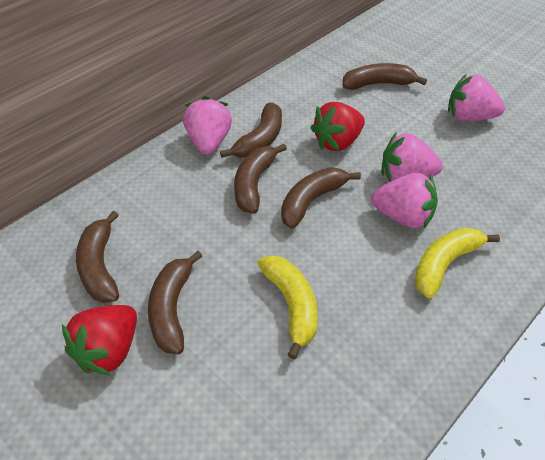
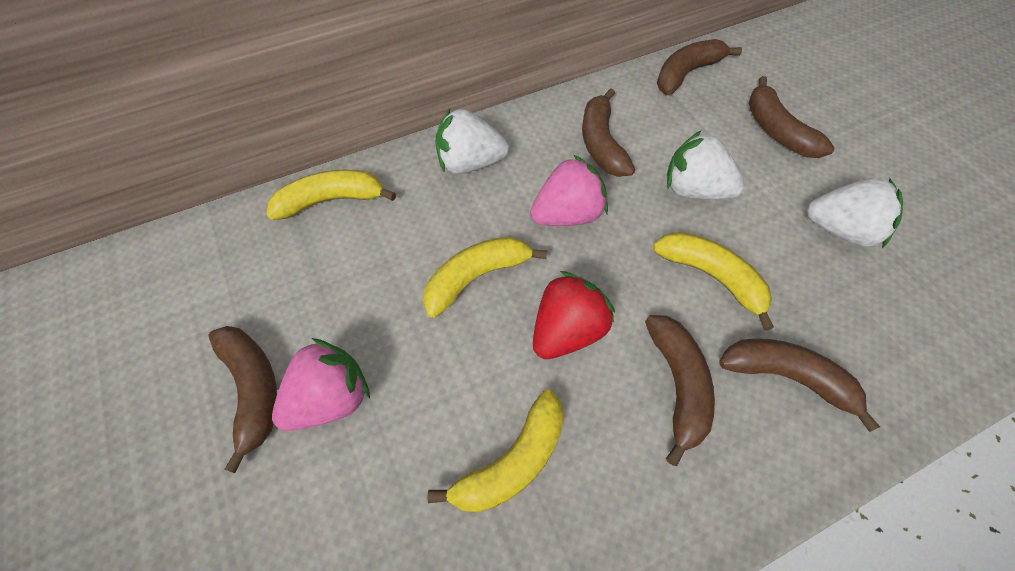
pink strawberry: [183,96,232,155] [371,173,438,228] [382,133,443,182] [448,74,505,122] = 4 -> [272,338,370,431] [530,155,608,226] = 2
red strawberry: [62,305,137,376] [311,102,365,151] = 2 -> [533,271,615,359] = 1
white strawberry: none = 0 -> [435,108,509,174] [667,130,744,199] [807,178,903,248] = 3
yellow banana: [257,255,318,359] [415,228,500,298] = 2 -> [267,169,396,220] [423,237,547,318] [428,390,564,513] [653,232,774,331] = 4

